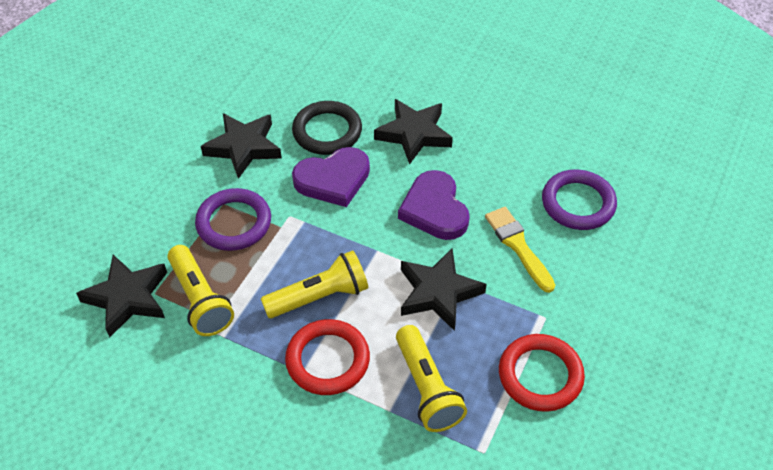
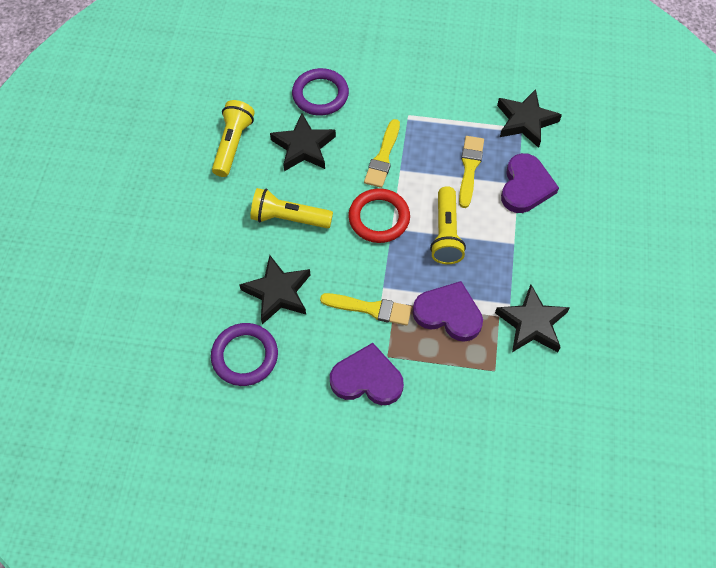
black ring: [292,101,362,155] = 1 -> none = 0
purple heart: [292,147,370,207] [398,170,470,240] = 2 -> [330,343,404,405] [413,281,483,342] [501,153,559,213] = 3
red ring: [285,319,370,395] [499,334,585,412] = 2 -> [349,188,410,243] = 1
yellow brush: [485,207,555,293] = 1 -> [320,293,412,325] [364,119,400,188] [459,136,484,208] = 3

